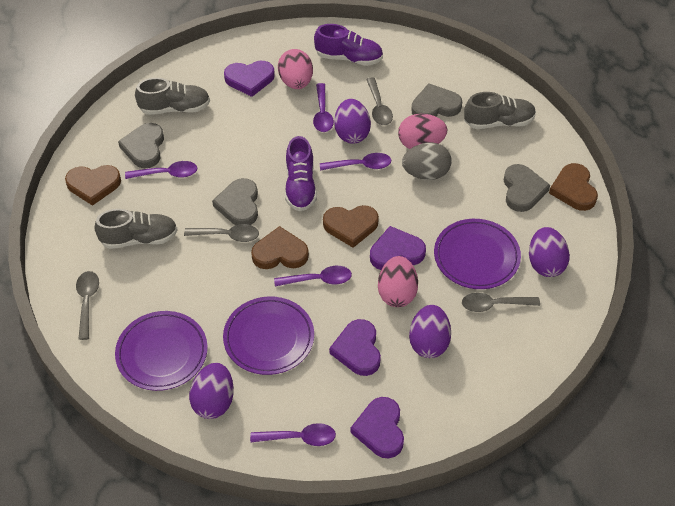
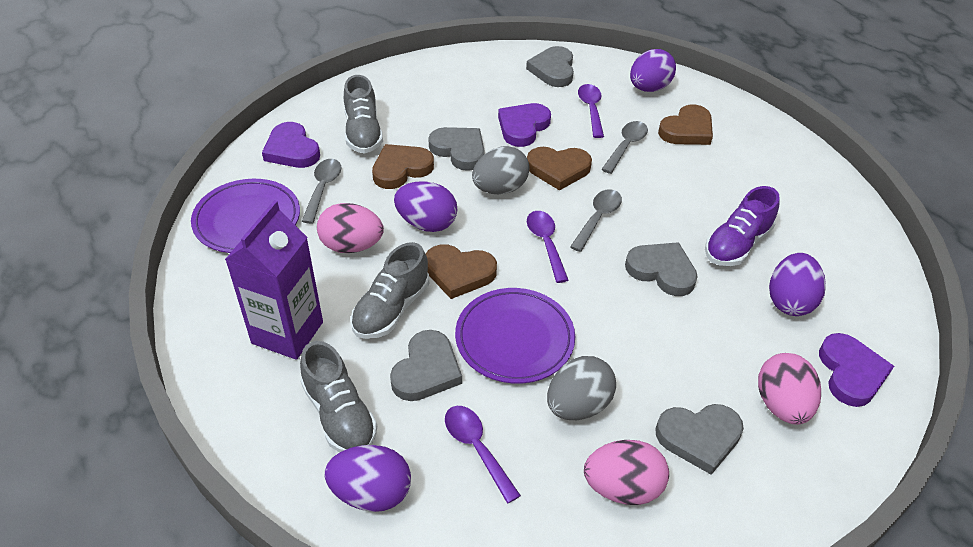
grey egg: [402,142,452,180] = 1 -> [472,146,529,194] [547,356,616,420] = 2
grey heart: [118,123,164,168] [212,178,258,225] [411,83,462,117] [504,164,550,212] = 4 -> [390,330,462,401] [428,127,485,171] [526,46,574,87] [625,242,698,296] [656,404,744,475] = 5
grey spoon: [76,271,99,340] [184,224,259,242] [366,77,393,125] [462,293,540,312] = 4 -> [302,159,342,224] [570,189,622,252] [601,121,648,174] = 3
purple carton: none = 0 -> [225,200,323,360] = 1
purple heart: [224,61,275,97] [329,319,381,376] [350,397,404,458] [370,226,426,270] = 4 -> [262,122,320,168] [498,103,551,147] [819,333,894,407] = 3
purple plate: [115,311,208,391] [223,296,314,375] [434,219,521,289] = 3 -> [191,179,300,253] [455,288,575,384] = 2
purple shoe: [285,136,317,211] [314,24,383,66] = 2 -> [705,186,780,266] = 1
purple spoon: [125,161,197,179] [250,423,336,446] [274,266,352,286] [313,83,334,132] [320,153,391,171] = 5 -> [445,406,521,504] [527,211,568,283] [578,84,604,138] = 3

